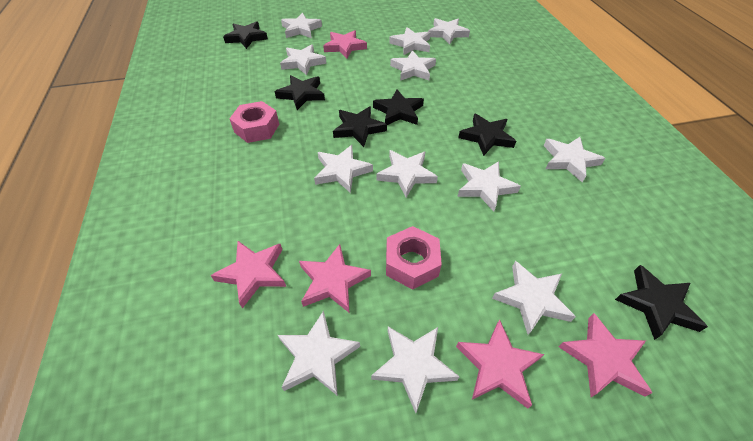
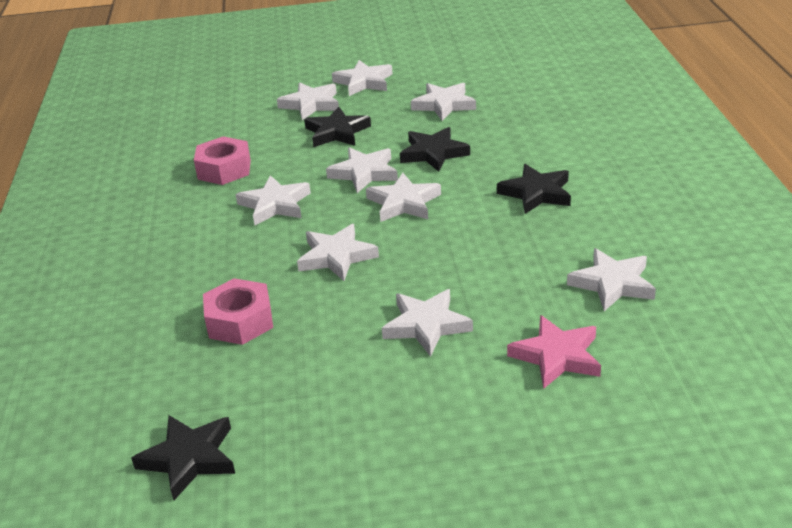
black star: [223,21,268,49] [275,75,325,110] [333,106,387,147] [373,89,424,125] [458,114,516,156] [615,265,708,340] = 6 -> [131,415,235,500] [304,107,371,147] [400,127,470,172] [497,164,571,214] = 4
pink star: [211,241,286,308] [299,244,371,312] [323,30,367,58] [456,320,544,409] [559,313,652,397] = 5 -> [507,315,601,389] = 1
white star: [278,310,360,396] [280,44,327,75] [281,13,322,38] [314,145,373,193] [371,326,460,413] [376,150,438,198] [389,27,431,55] [390,50,436,81] [428,18,470,44] [457,161,521,212] [492,261,576,335] [544,137,605,182] = 12 -> [236,175,311,225] [277,82,339,120] [297,224,379,281] [326,147,398,193] [332,60,392,96] [366,173,441,222] [382,289,473,357] [411,83,476,121] [567,248,656,311] = 9

